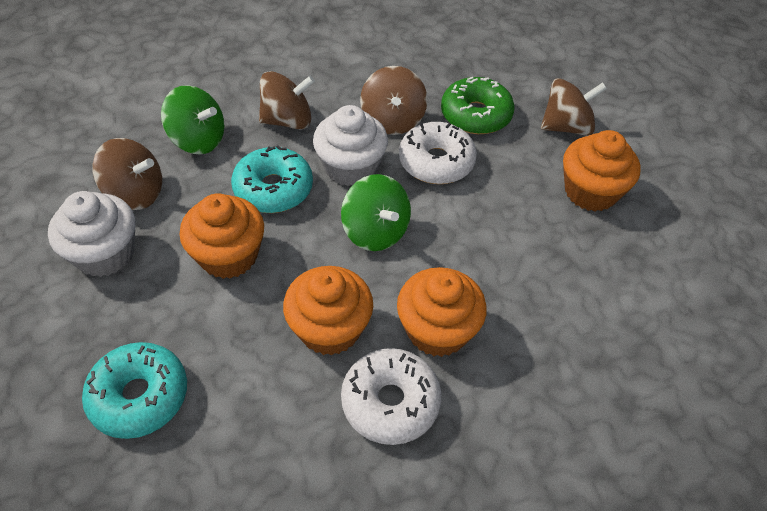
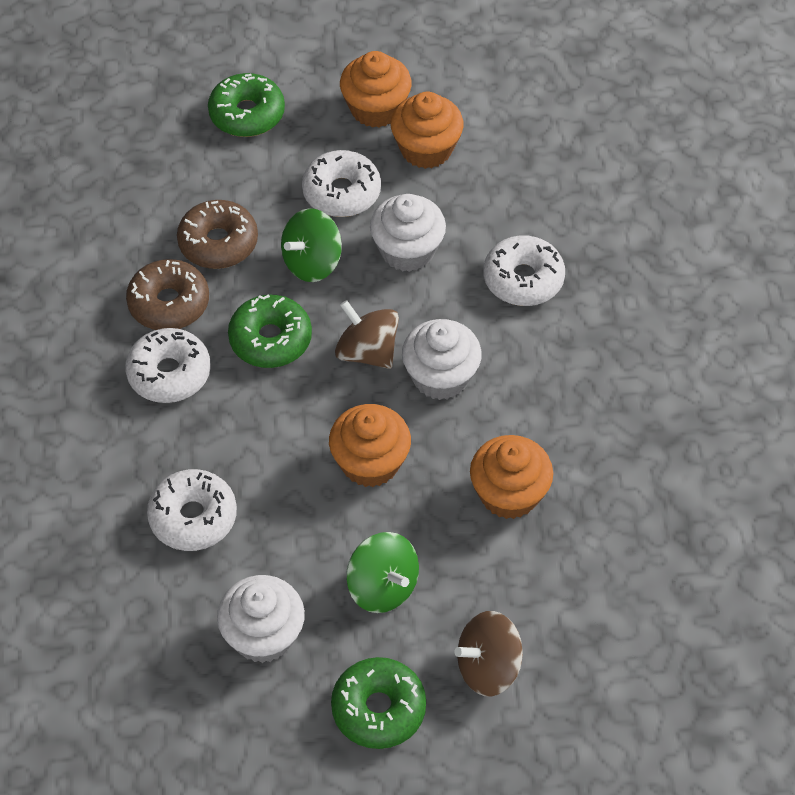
brown donut: none = 0 -> [126,259,209,330] [177,200,258,269] = 2
brown spinning top: [93,138,162,210] [259,71,315,130] [360,66,427,135] [541,78,607,136] = 4 -> [335,300,399,369] [454,611,523,697] = 2
green donut: [441,77,515,134] = 1 -> [208,73,285,137] [228,294,312,368] [331,657,426,749] = 3
turquoise donut: [82,342,187,439] [231,146,313,213] = 2 -> none = 0
white cupcake: [48,191,135,277] [313,105,388,186] = 2 -> [217,575,305,663] [370,194,446,272] [402,319,482,400] = 3
white donut: [341,348,441,445] [399,122,477,184] = 2 -> [125,328,211,403] [147,469,237,551] [302,150,381,217] [483,235,565,306] = 4

